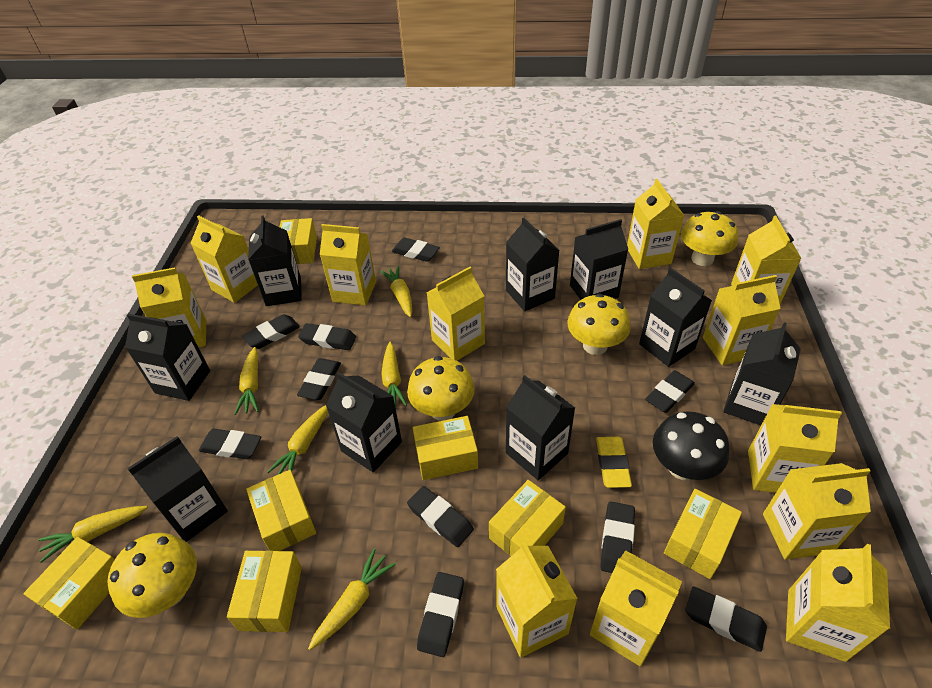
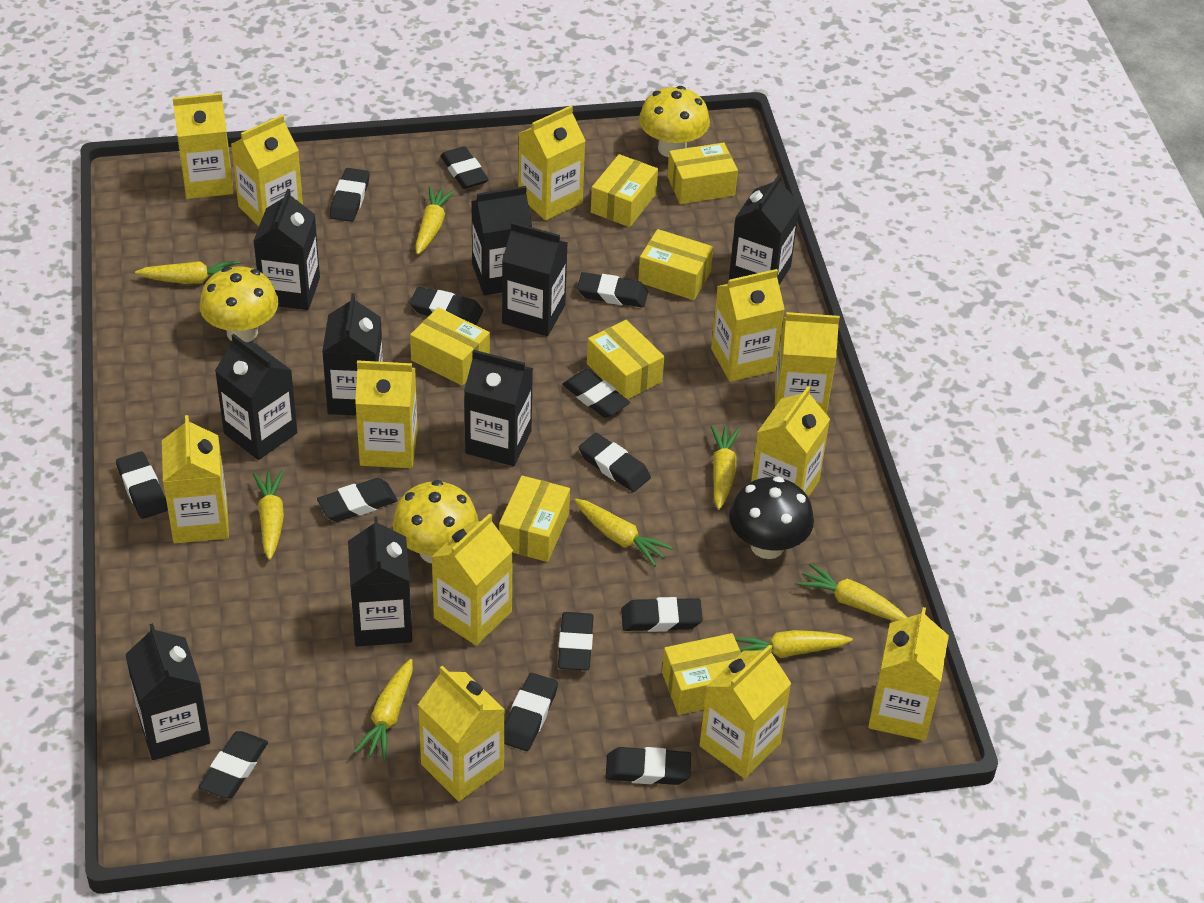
black eraser: [199,429,261,459] [242,314,300,349] [297,358,341,400] [298,323,356,350] [392,237,440,262] [407,486,474,547] [417,572,464,657] [600,501,635,573] [645,370,695,413] [686,586,767,652] = 10 -> [116,451,168,519] [199,731,268,799] [317,478,398,522] [329,168,370,222] [410,287,483,325] [440,146,489,189] [504,673,558,751] [558,612,594,671] [562,369,630,418] [577,272,648,307] [579,433,651,492] [605,747,691,785] [621,597,703,632] = 13
yellow carrot: [38,506,148,563] [234,347,259,415] [267,405,328,475] [308,549,396,650] [380,266,412,317] [381,342,407,408] = 6 -> [135,261,241,284] [253,470,284,560] [354,659,413,761] [415,186,455,255] [574,498,673,567] [711,425,740,510] [735,630,853,658] [797,563,908,621] = 8
yellow eraser: [596,437,632,488] = 1 -> none = 0
yellow mushroom: [107,533,197,618] [407,356,475,421] [567,293,631,355] [681,211,738,266] = 4 -> [199,266,278,342] [392,480,478,563] [639,86,710,157] = 3

